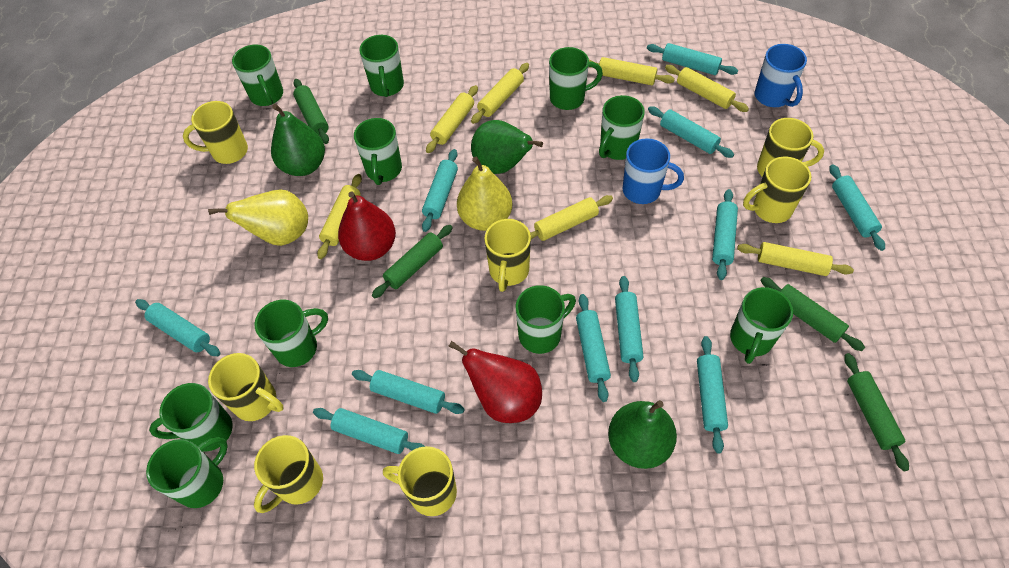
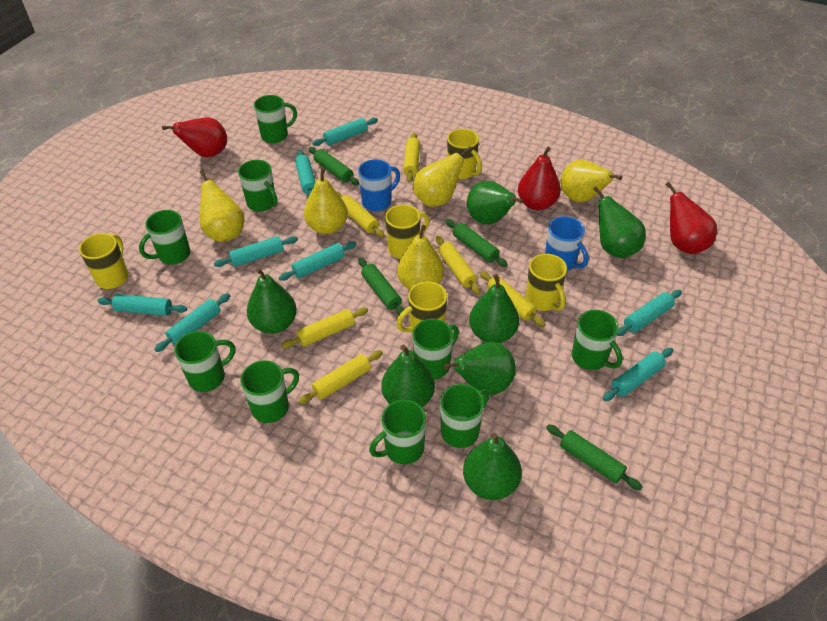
green mug: [146,437,228,508] [149,383,233,451] [232,44,283,106] [254,300,328,367] [354,118,402,185] [359,35,404,97] [516,285,576,354] [549,47,603,110] [599,95,645,160] [730,287,793,364] = 10 -> [139,210,190,264] [174,331,235,392] [238,160,278,212] [240,360,299,423] [254,95,297,143] [369,400,426,464] [412,319,459,379] [440,384,489,448] [572,310,623,370] = 9
green pear: [271,104,325,176] [471,120,543,174] [608,400,677,469] = 3 -> [247,268,297,334] [381,345,435,407] [444,342,516,395] [463,433,522,500] [467,181,523,224] [469,274,519,343] [593,186,646,258] = 7
red pear: [338,191,396,261] [448,341,542,423] = 2 -> [162,117,227,157] [518,147,561,210] [665,182,717,254] = 3
turquoise rolling pin: [135,299,221,356] [313,408,425,454] [352,370,465,414] [422,149,458,232] [576,294,611,402] [615,276,643,382] [647,43,738,75] [648,106,734,158] [697,336,728,454] [712,189,738,280] [829,164,885,251] = 11 -> [97,294,187,316] [154,293,230,352] [214,236,298,267] [279,241,356,281] [295,150,315,198] [312,118,378,146] [603,348,673,401] [617,290,682,336] = 8
yellow mug: [183,101,248,164] [208,353,284,421] [254,435,323,513] [383,446,457,516] [484,219,531,292] [743,157,811,223] [757,118,824,177] = 7 -> [79,233,129,289] [385,204,429,259] [396,281,447,332] [447,129,482,179] [526,254,567,311] = 5
yellow pear: [208,190,308,246] [457,157,512,231] = 2 -> [199,170,245,242] [304,168,348,234] [397,225,444,290] [413,146,472,207] [560,160,622,202] = 5
yellow rolling pin: [317,174,362,259] [426,85,478,153] [471,63,529,124] [530,195,613,241] [588,57,675,85] [665,65,749,112] [737,242,854,276] = 7 -> [282,307,369,349] [298,350,383,404] [337,192,385,237] [403,133,420,183] [436,236,480,295] [480,271,545,327] = 6

